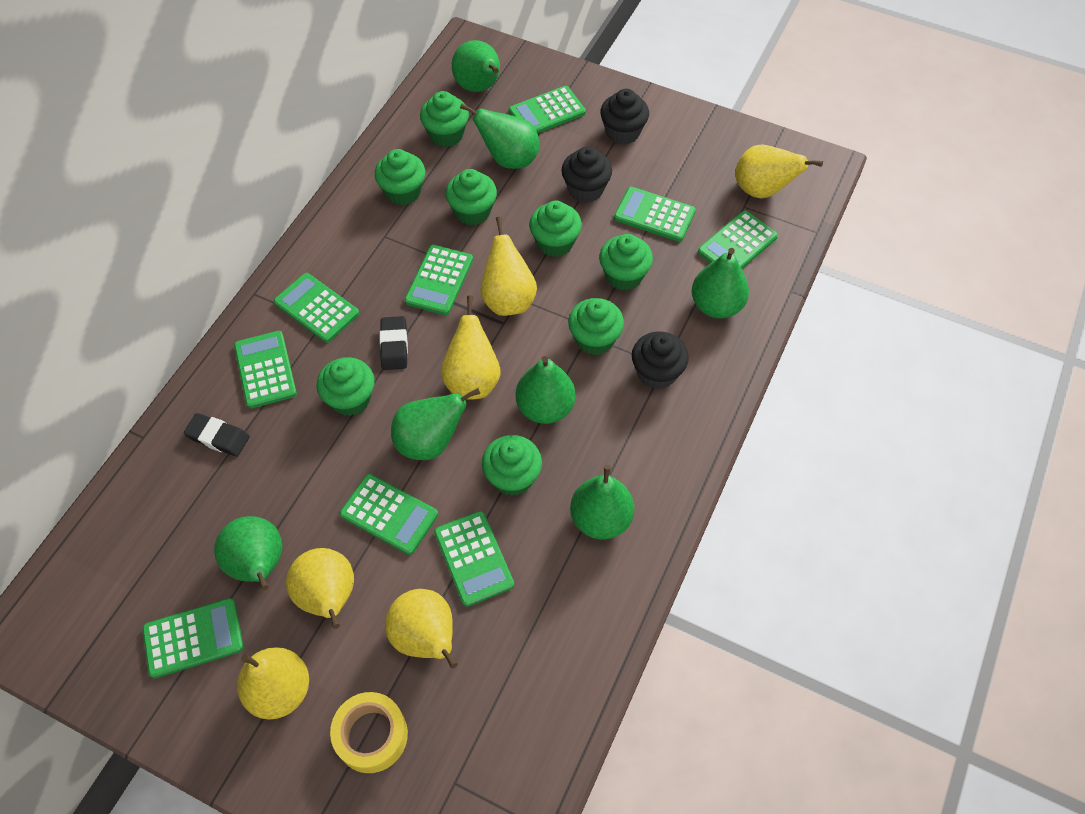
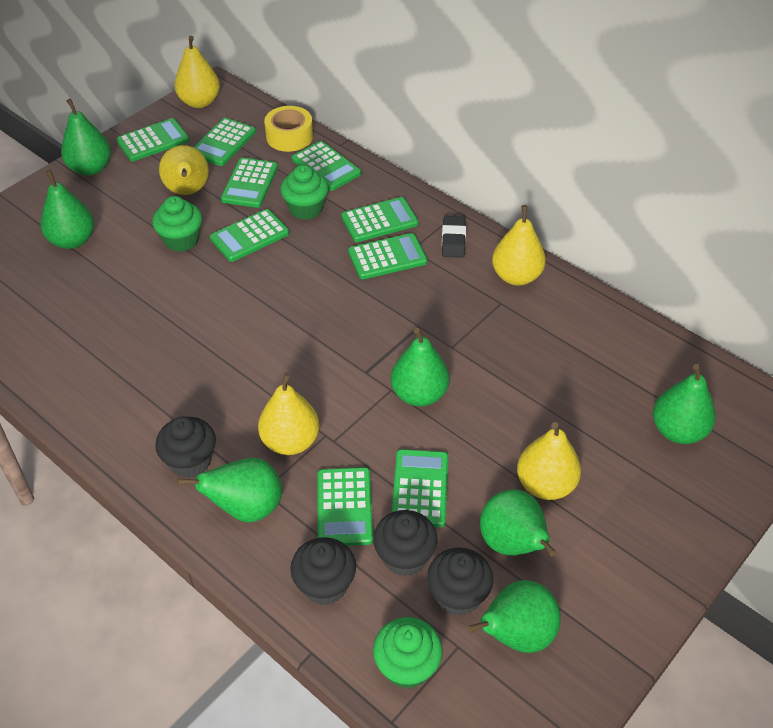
black cupcake: [561,146,612,203] [600,89,649,145] [632,331,689,389] = 3 -> [155,417,216,478] [290,537,356,605] [373,510,438,576] [427,548,493,616] = 4
black eraser: [184,413,250,457] [380,316,408,370] = 2 -> [442,216,466,258] = 1
green cupcake: [316,357,375,416] [375,149,425,205] [420,91,469,147] [445,169,497,225] [482,435,542,496] [529,201,582,257] [568,298,624,355] [599,234,653,290] = 8 -> [152,196,202,252] [280,165,328,220] [373,617,443,689] = 3
yellow pear: [237,647,309,720] [286,548,354,629] [385,589,458,669] [441,296,501,400] [480,217,537,316] [735,144,823,199] = 6 -> [159,145,209,195] [174,36,220,108] [258,372,320,455] [492,205,546,286] [517,422,581,500] = 5

